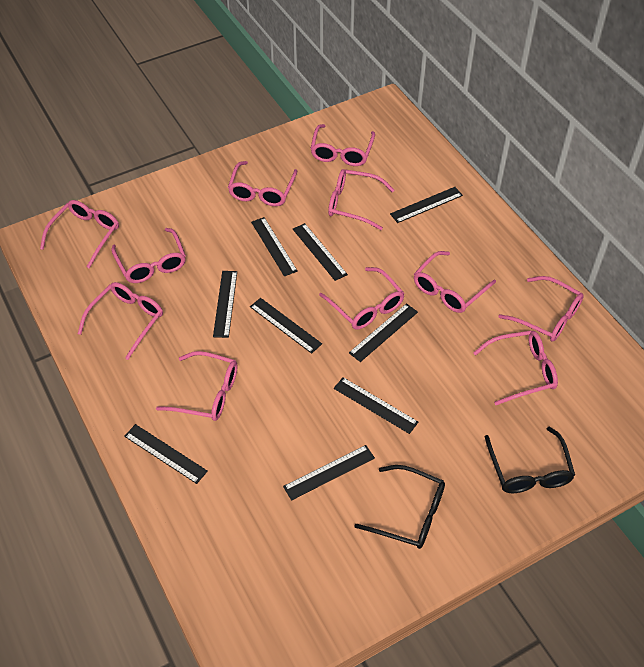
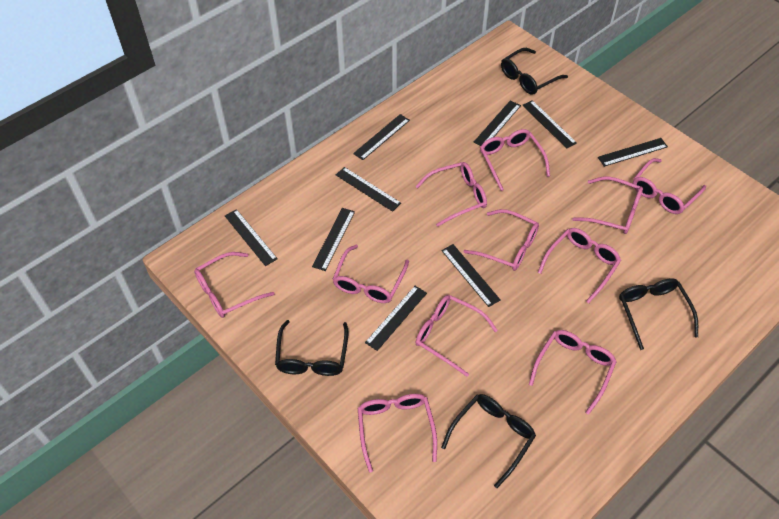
black glasses: [354,465,445,549] [485,426,575,493] = 2 -> [275,320,348,376] [441,394,536,488] [501,48,568,95] [619,278,698,350] = 4

